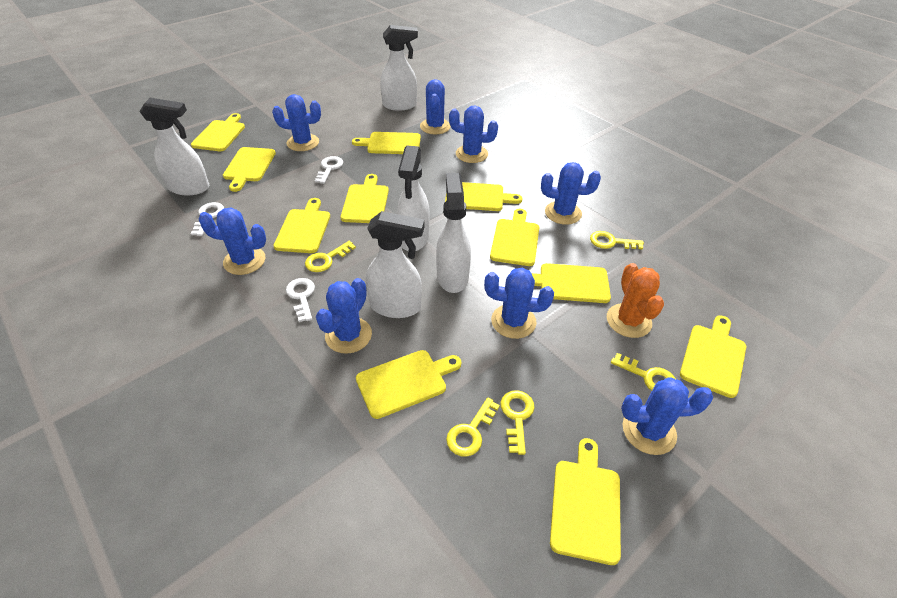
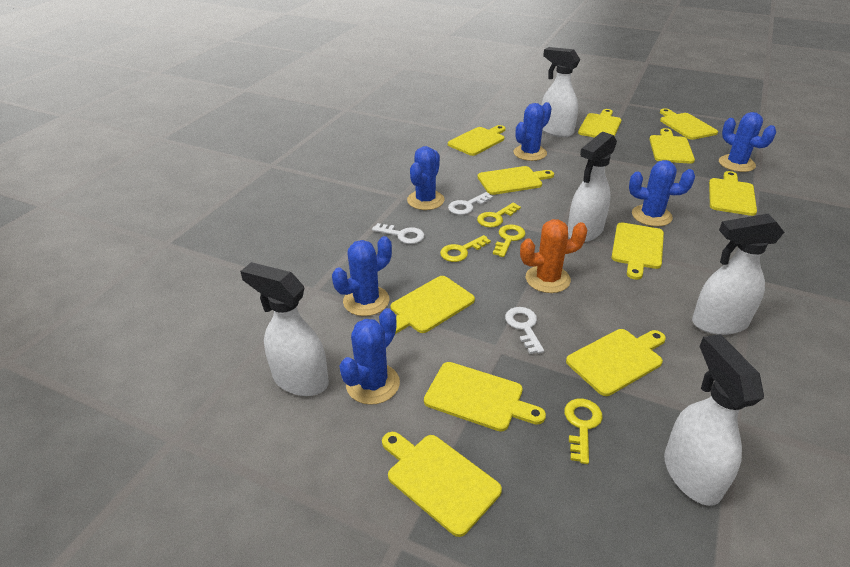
blue cactus: [199,208,266,275] [272,94,321,151] [316,278,372,354] [420,79,451,134] [449,106,498,163] [484,268,554,339] [541,162,601,225] [621,378,713,455] = 8 -> [332,236,392,316] [339,308,400,405] [407,146,444,210] [514,102,552,161] [629,160,695,227] [719,112,776,172] = 6
yellow key: [305,241,356,272] [446,398,500,457] [500,390,534,455] [590,231,644,250] [611,353,676,391] = 5 -> [440,235,491,262] [477,202,521,227] [493,224,525,257] [564,399,603,464] = 4

